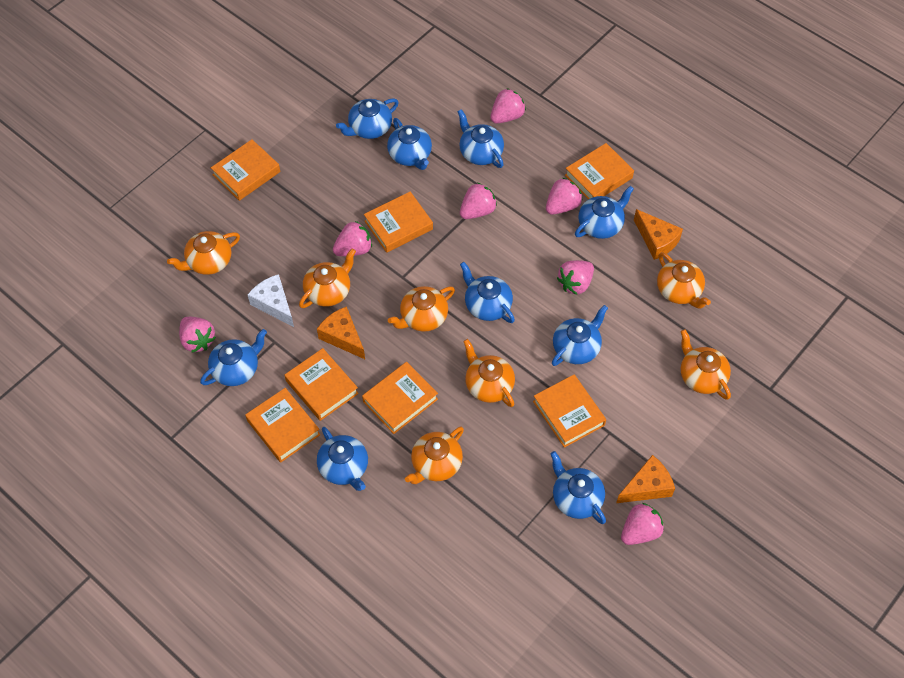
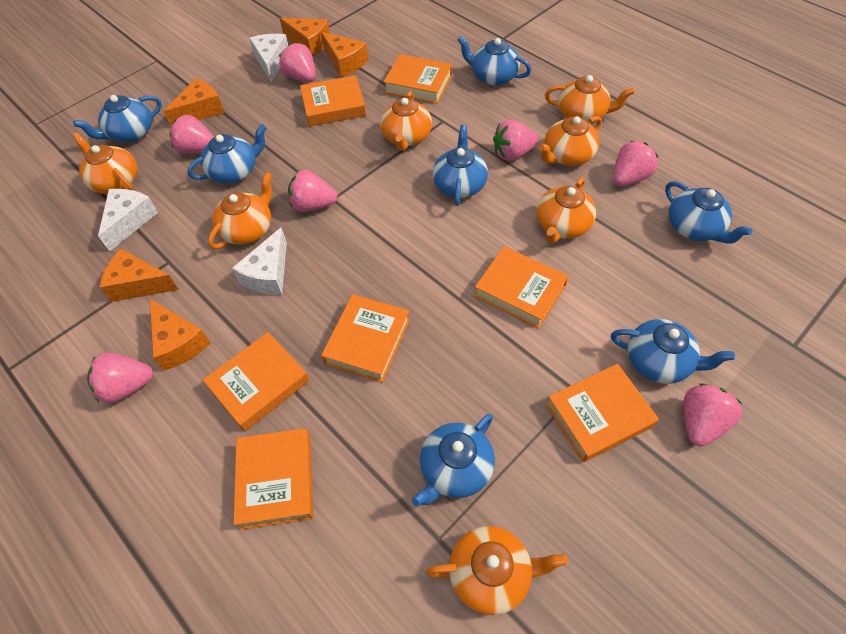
blue teapot: [200,329,267,386] [317,427,368,491] [336,98,399,139] [387,118,432,170] [457,109,504,168] [460,262,515,323] [551,451,606,524] [552,305,608,366] [575,186,634,239] = 9 -> [73,95,162,142] [187,124,267,183] [412,414,495,506] [433,125,488,206] [457,36,531,86] [611,319,735,384] [665,181,752,244] = 7
orange cheese: [317,306,365,359] [616,455,675,503] [634,209,683,260] = 3 -> [99,249,179,302] [150,299,210,370] [164,78,225,127] [280,18,330,56] [321,32,368,77] = 5
white cheese: [248,274,294,327] = 1 -> [98,189,158,251] [232,227,287,295] [249,34,288,82] = 3

